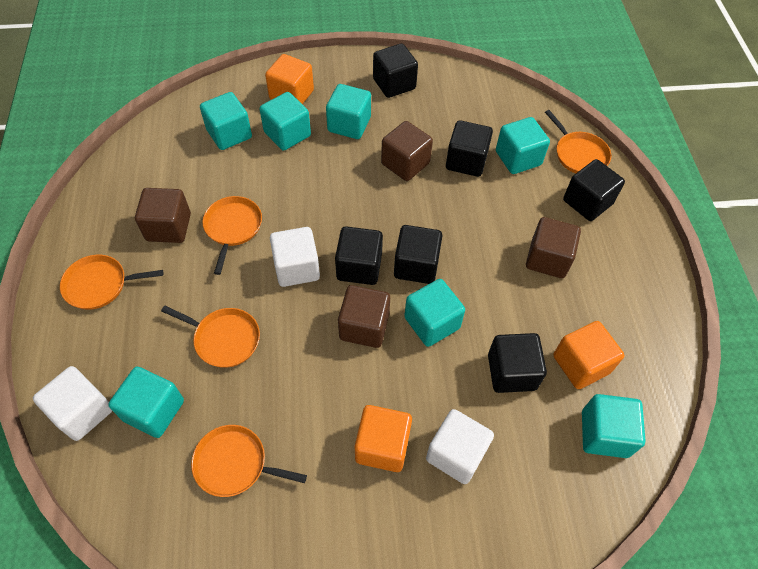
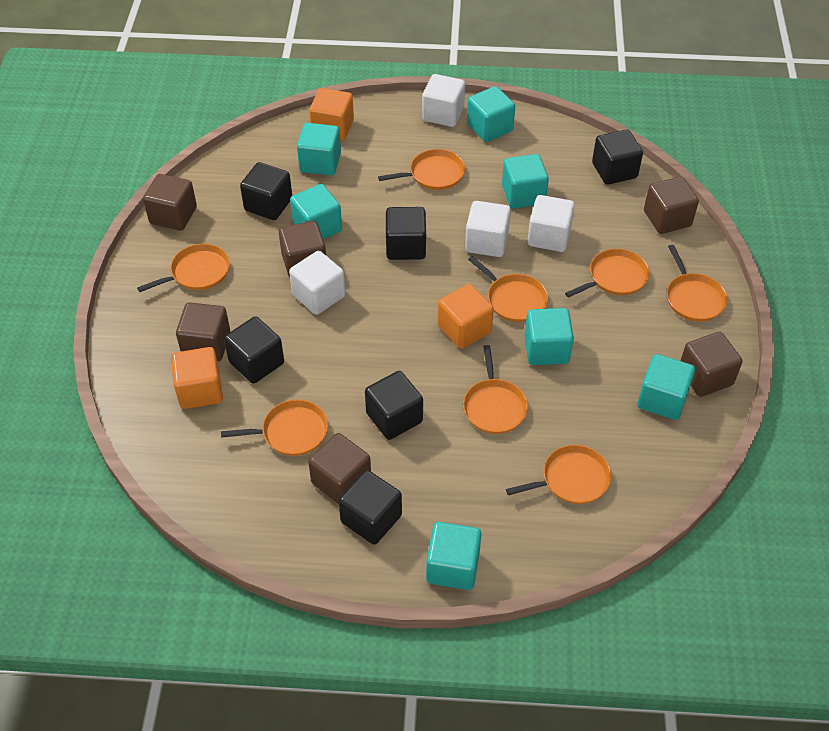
brown cube: [135,188,191,243] [338,285,390,348] [381,121,433,181] [526,217,581,278] = 4 -> [143,174,197,231] [176,302,230,362] [279,221,326,278] [308,433,371,504] [644,177,699,234] [680,332,742,397] = 6
orange pan: [60,255,163,310] [161,306,260,368] [191,425,307,497] [203,196,262,275] [545,110,611,173] = 5 -> [137,244,230,292] [221,399,328,456] [378,149,465,190] [463,345,528,434] [468,256,548,322] [506,445,611,504] [565,249,650,298] [667,245,727,322] = 8
white cube: [33,366,112,441] [270,227,320,287] [426,409,494,484] = 3 -> [289,251,345,315] [422,74,465,127] [465,201,511,257] [528,195,575,252] = 4

